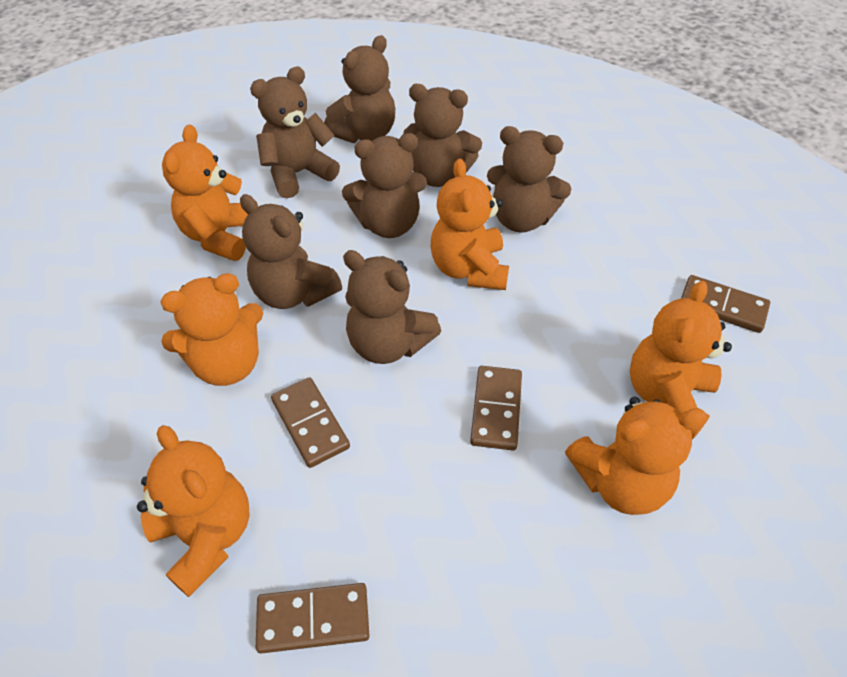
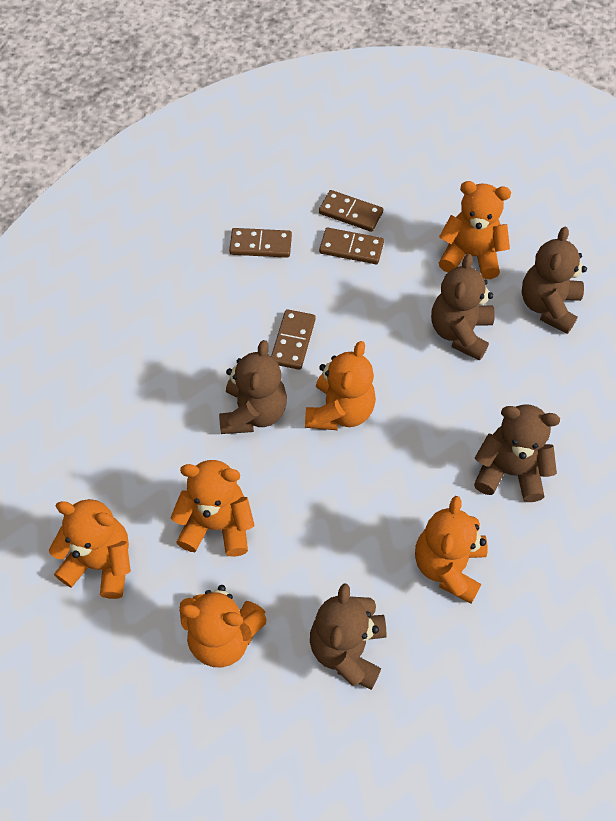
brown teddy bear: [240,194,342,309] [250,66,340,198] [324,35,395,143] [342,133,427,238] [343,250,441,364] [403,84,482,187] [487,126,571,233] = 7 -> [219,340,287,434] [310,583,387,690] [431,254,495,361] [474,404,560,502] [522,227,587,334] = 5

